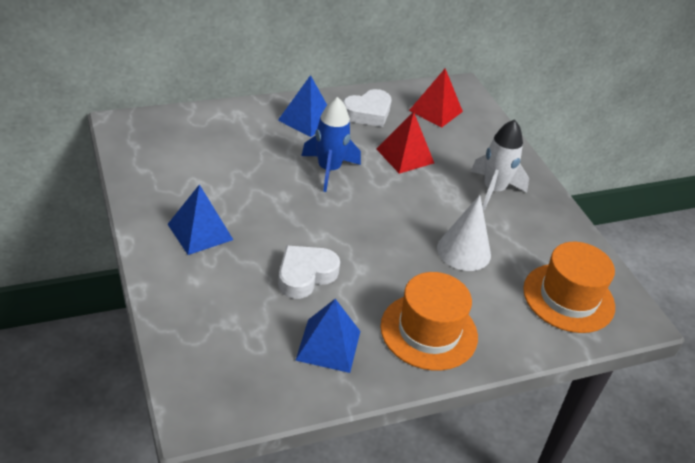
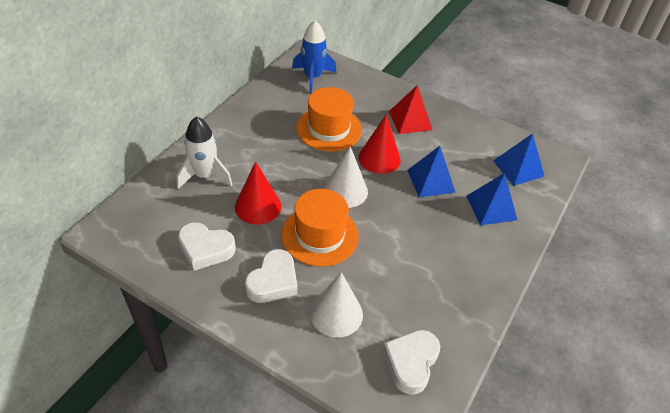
red cone: none = 0 -> [235,161,281,225] [358,114,401,174] = 2
red pyramid: [377,112,434,174] [409,69,463,128] = 2 -> [389,85,432,134] = 1
white cone: [437,195,491,271] = 1 -> [310,272,363,338] [324,146,368,208] = 2
white heart: [278,246,340,299] [343,89,391,127] = 2 -> [178,222,236,271] [245,249,298,303] [382,330,440,395] = 3

